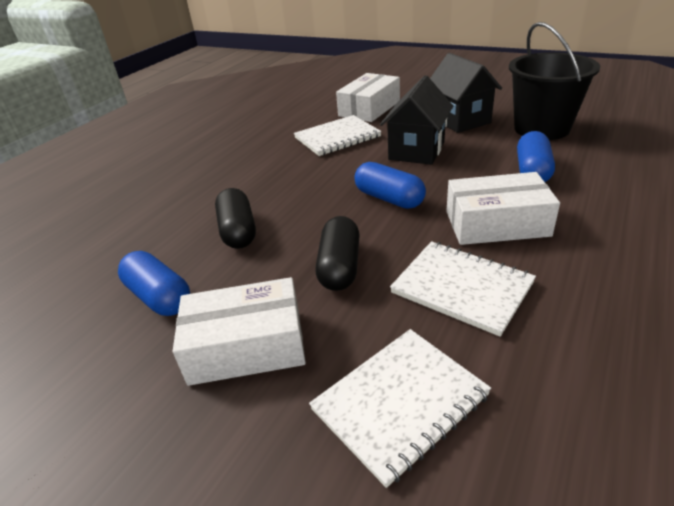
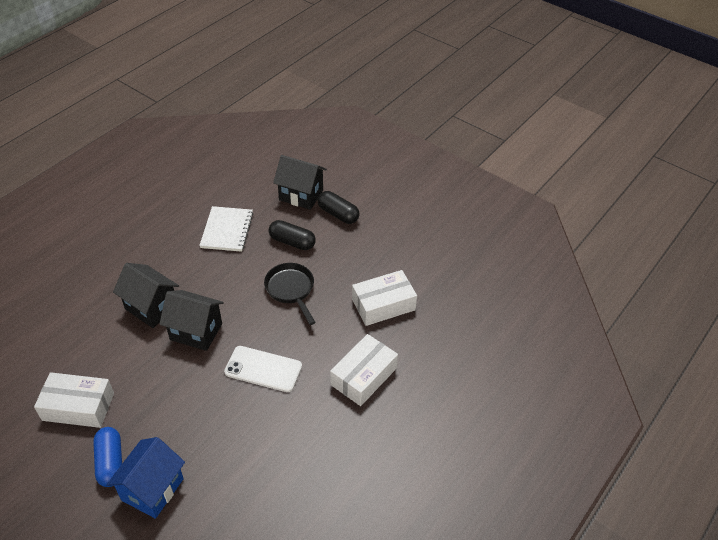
black bucket: [509,22,600,140] = 1 -> none = 0
black house: [380,75,453,165] [430,53,502,133] = 2 -> [113,263,179,328] [159,290,224,351] [273,155,327,210] = 3
black pan: none = 0 -> [264,263,316,325] = 1
blue capsule: [118,251,190,316] [354,162,426,209] [517,131,555,182] = 3 -> [93,427,122,487] = 1
blue house: none = 0 -> [106,437,185,519] = 1
white notebook: [294,115,381,156] [309,329,491,488] [390,241,536,337] = 3 -> [199,206,253,252] = 1
white phone: none = 0 -> [224,346,302,392] = 1

